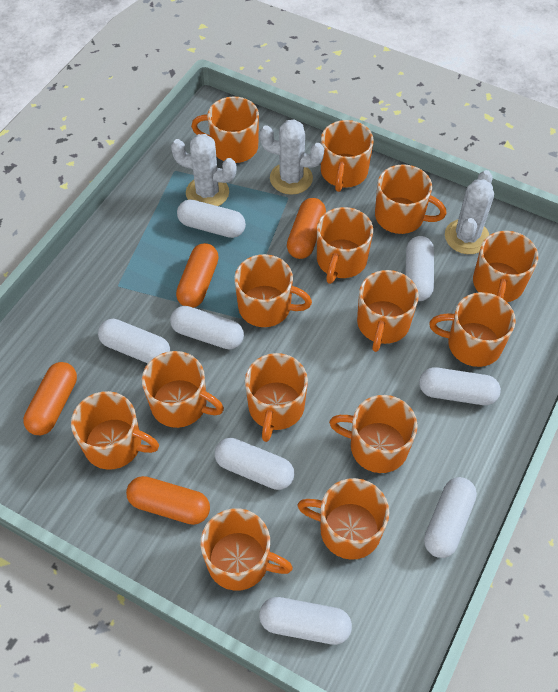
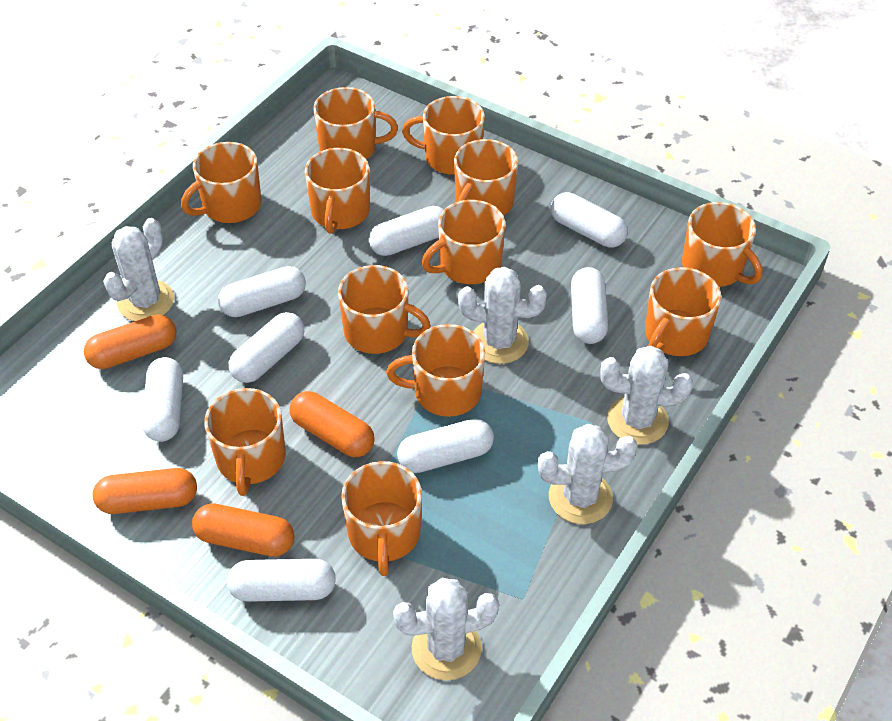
orange mug: [71,391,159,470] [142,351,224,428] [191,97,259,163] [200,508,293,591] [234,254,312,327] [245,353,308,442] [297,478,389,560] [317,207,373,284] [321,120,374,192] [329,395,418,473] [357,270,419,352] [375,164,447,234] [429,292,516,367] [473,231,538,302] = 14 -> [181,142,261,223] [204,388,286,496] [305,148,370,234] [313,87,398,159] [338,265,431,354] [341,461,422,576] [386,324,485,417] [402,96,485,175] [421,200,505,284] [454,139,518,216] [645,267,721,356] [682,202,762,287] = 12
white cactus: [171,134,237,206] [259,119,324,195] [445,170,494,254] = 3 -> [103,218,174,321] [393,578,499,680] [458,267,547,364] [538,424,638,524] [600,346,693,445] = 5

